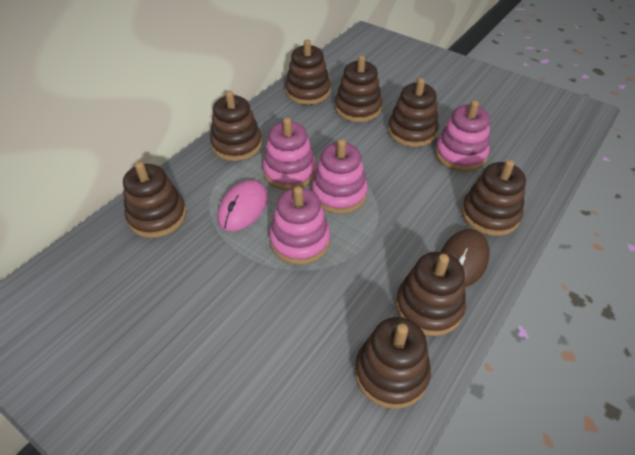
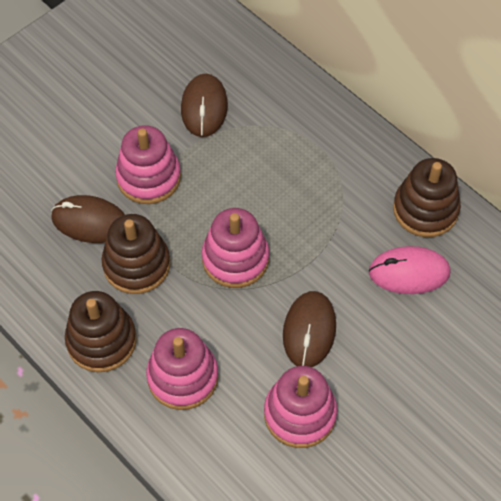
brown mouse: [441,229,490,287] = 1 -> [51,195,125,243] [181,74,228,137] [283,291,336,367] = 3
brown stacking toy: [123,161,186,238] [210,91,262,161] [285,40,331,105] [335,55,382,122] [355,317,431,409] [388,78,439,147] [396,252,466,336] [461,160,526,236] = 8 -> [65,291,137,372] [102,214,170,294] [393,158,461,237] = 3

